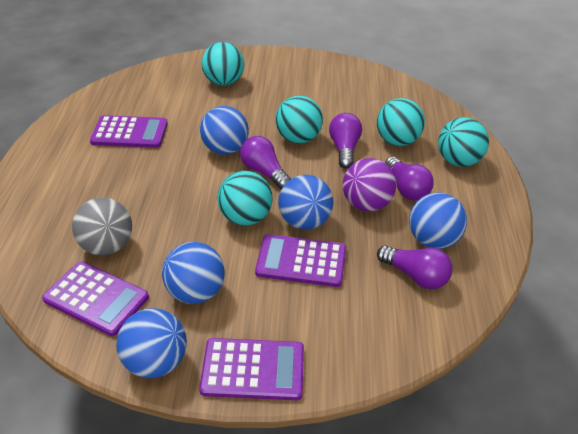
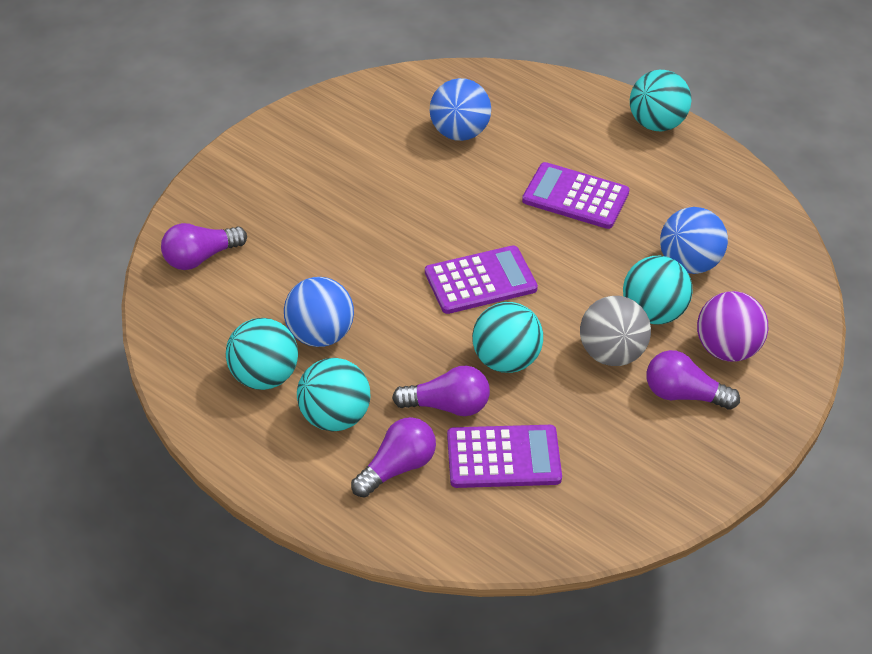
blue ball: [116,308,187,378] [162,242,225,304] [200,106,249,155] [278,175,333,230] [409,192,467,249] = 5 -> [284,277,354,347] [430,78,491,141] [660,207,728,274] = 3
purple calculator: [42,261,149,336] [90,115,168,148] [199,338,304,400] [255,234,346,287] = 4 -> [425,245,538,314] [447,425,562,488] [522,162,630,229] = 3

